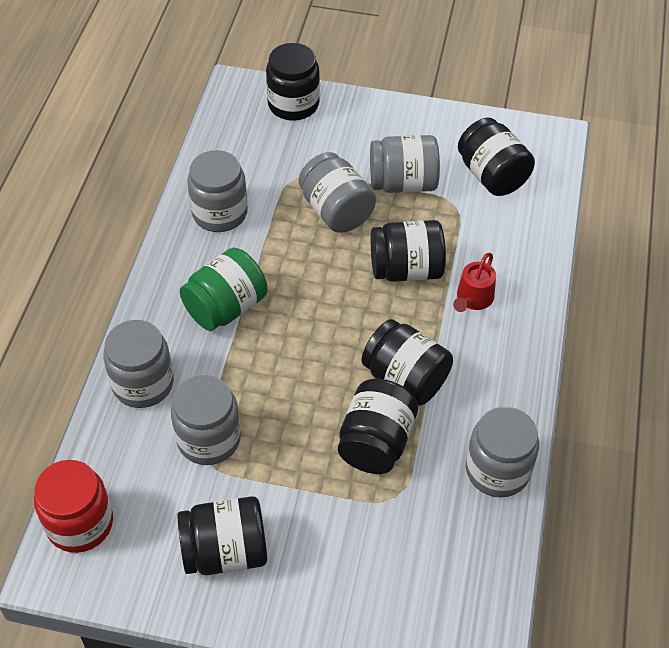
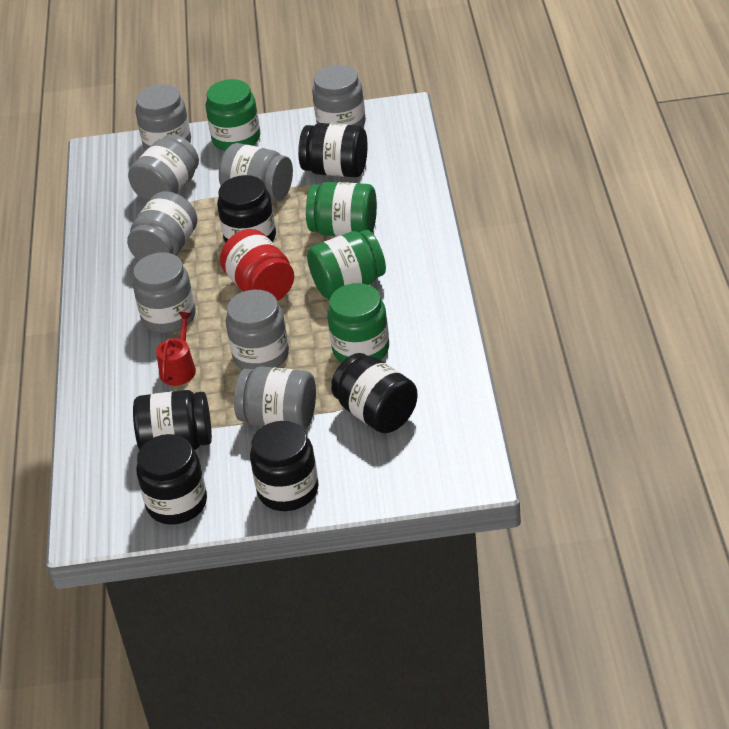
green jar: [180,248,268,331] = 1 -> [206,79,260,151] [306,182,377,236] [307,230,386,299] [327,283,389,363] = 4
grey jar: [103,320,174,408] [171,375,241,465] [187,150,248,232] [299,152,376,233] [370,135,440,193] [466,407,539,498] = 6 -> [127,191,197,261] [128,134,199,202] [133,253,196,333] [135,84,191,150] [219,143,293,201] [225,290,289,370] [234,366,316,430] [312,65,366,127] = 8

